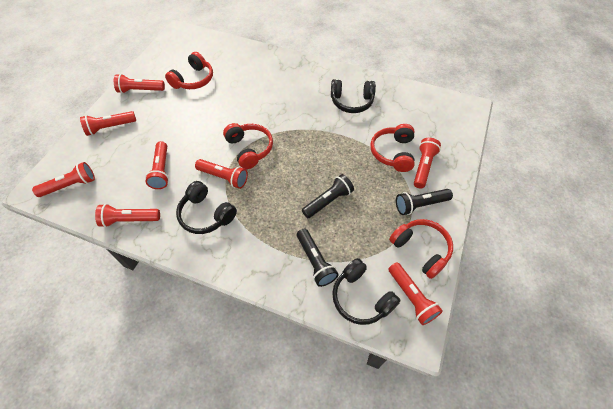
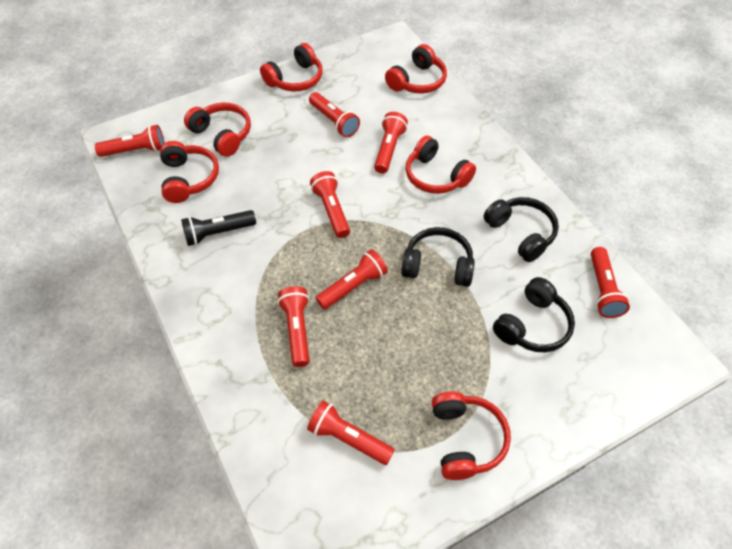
black flashlight: [297,229,338,287] [302,174,354,218] [396,189,453,215] = 3 -> [181,210,256,246] = 1
red headphones: [165,52,213,89] [223,123,273,169] [370,124,415,172] [389,219,453,279] = 4 -> [160,141,219,203] [184,102,251,157] [260,43,323,92] [385,44,447,93] [406,136,476,194] [432,391,511,480] = 6

